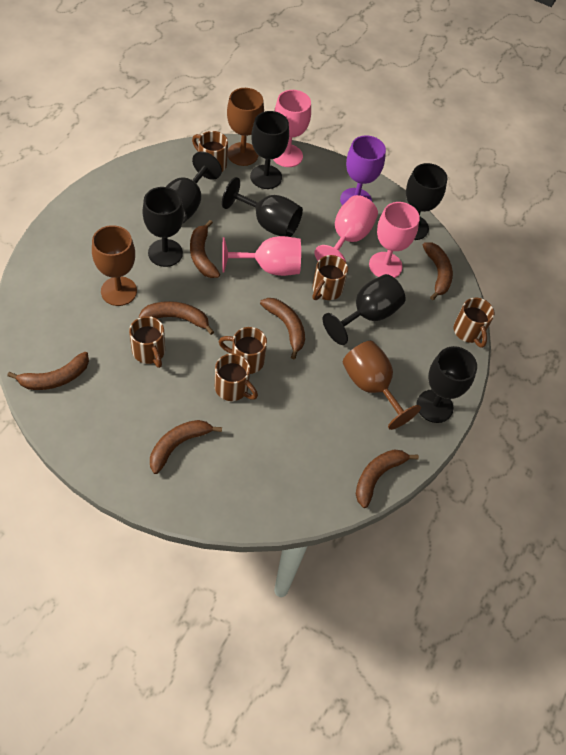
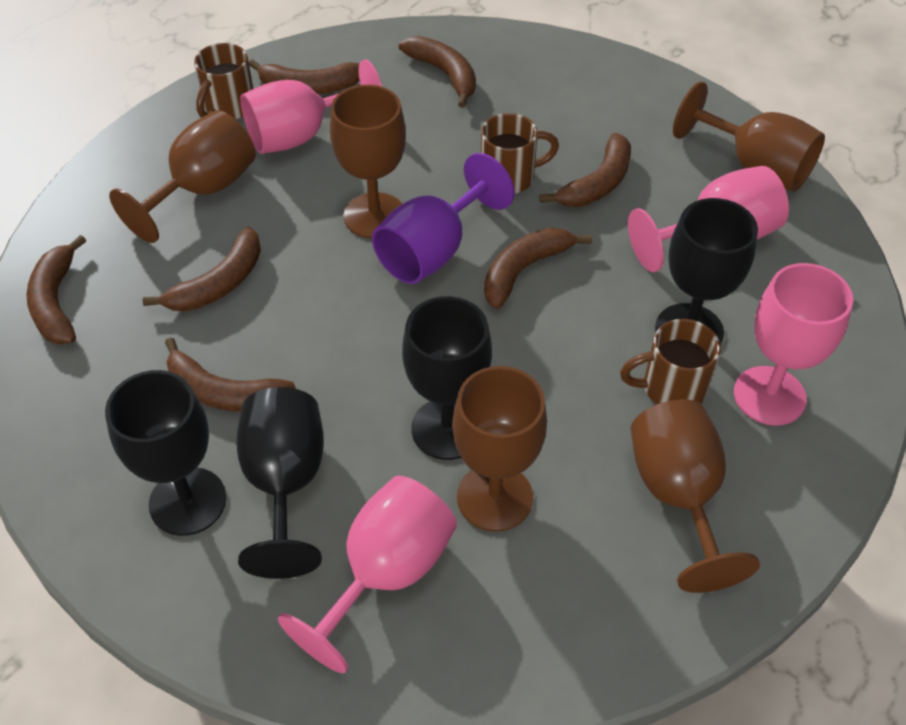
black goblet: [142,187,184,267] [166,151,222,223] [222,177,303,237] [250,111,289,189] [322,274,406,345] [406,163,448,240] [417,346,477,423] = 7 -> [105,370,227,536] [237,387,324,579] [402,296,492,460] [655,198,758,345] = 4
brown goblet: [92,225,137,306] [227,88,264,166] [343,341,421,430] = 3 -> [109,110,256,243] [330,85,406,238] [452,366,547,532] [631,399,760,593] [673,81,825,192] = 5
brown mug: [129,316,165,368] [192,131,228,172] [215,353,258,401] [218,327,267,374] [312,255,348,300] [454,298,495,348] = 6 -> [194,43,254,119] [481,113,559,194] [620,319,721,404] = 3

